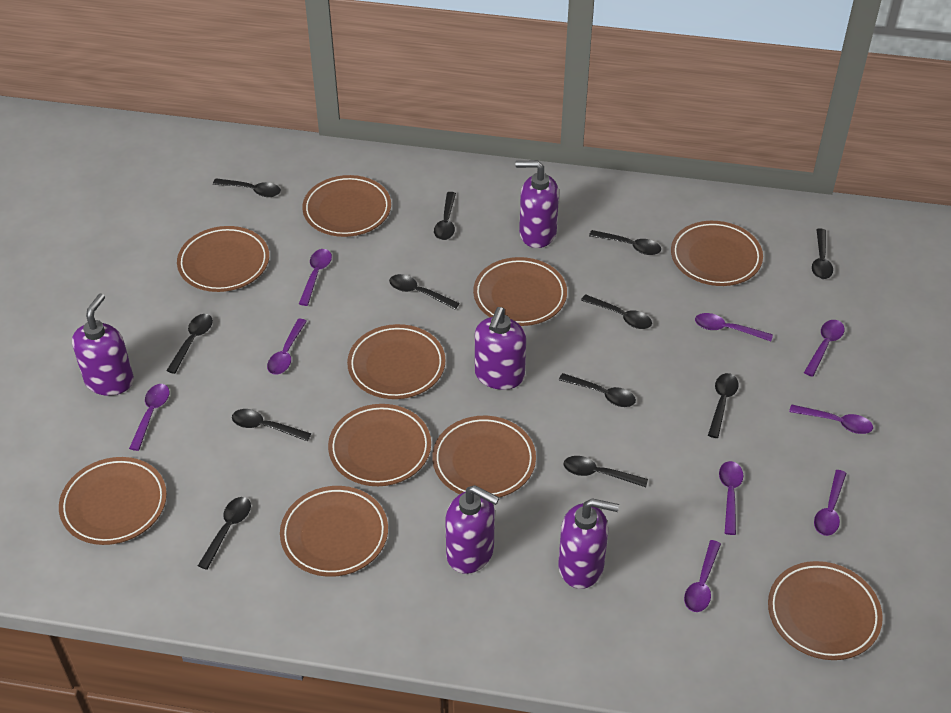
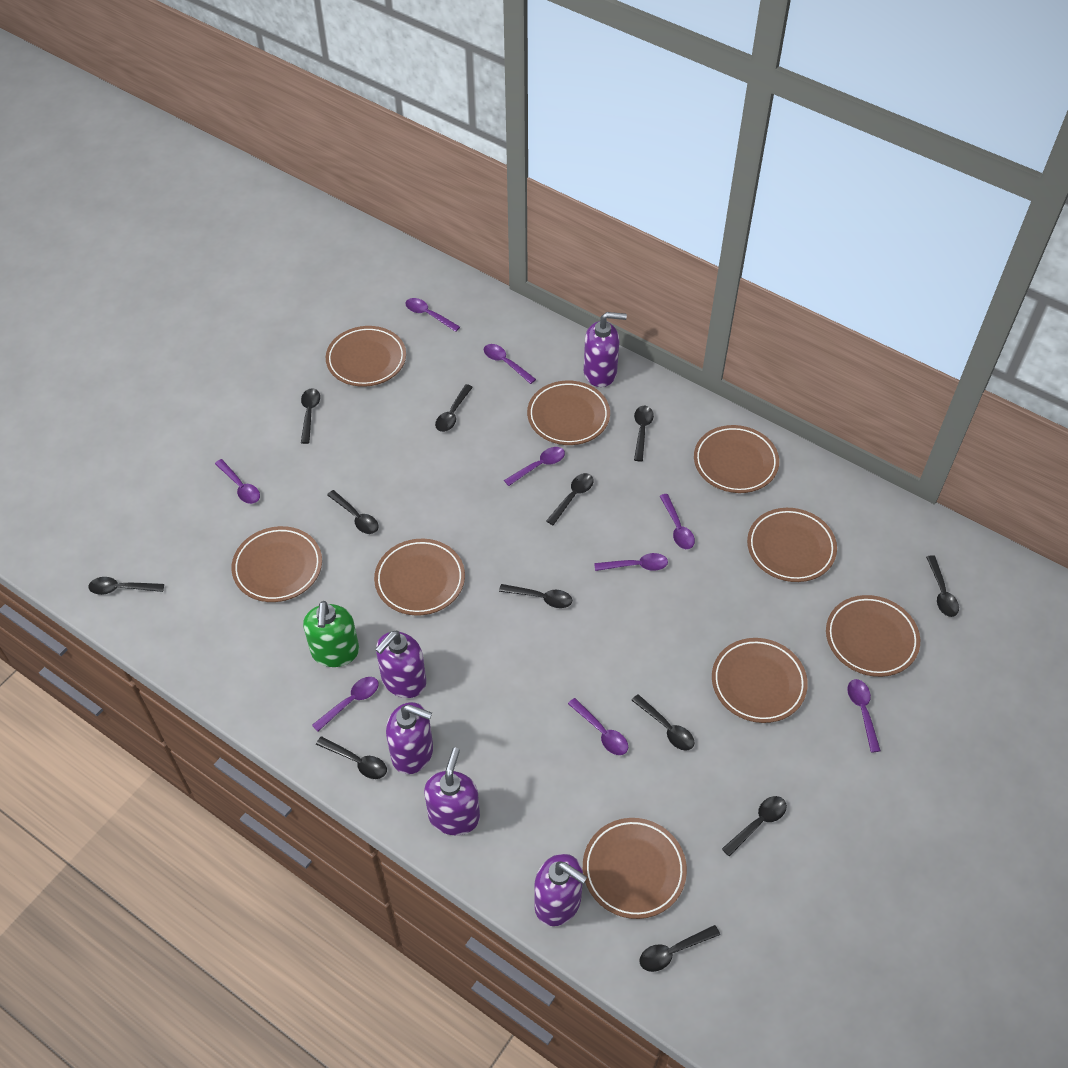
brown plate: [59,457,167,545] [177,226,269,292] [280,486,388,577] [302,175,391,237] [328,404,431,486] [347,324,445,399] [432,416,536,498] [473,257,567,326] [671,221,763,286] [768,561,883,660] = 10 -> [232,526,322,602] [326,326,406,387] [374,539,465,616] [527,380,610,445] [583,818,687,919] [694,425,779,493] [712,638,808,723] [747,508,837,582] [826,595,920,677] = 9
green soap dispenser: none = 0 -> [303,601,359,667] = 1

